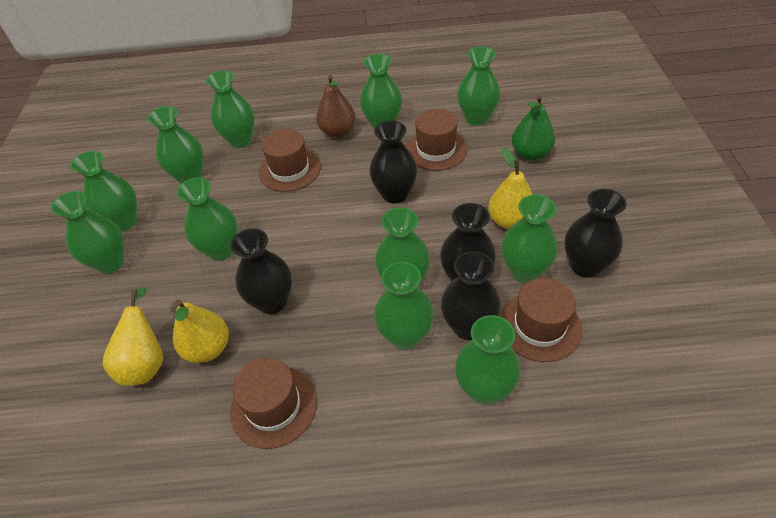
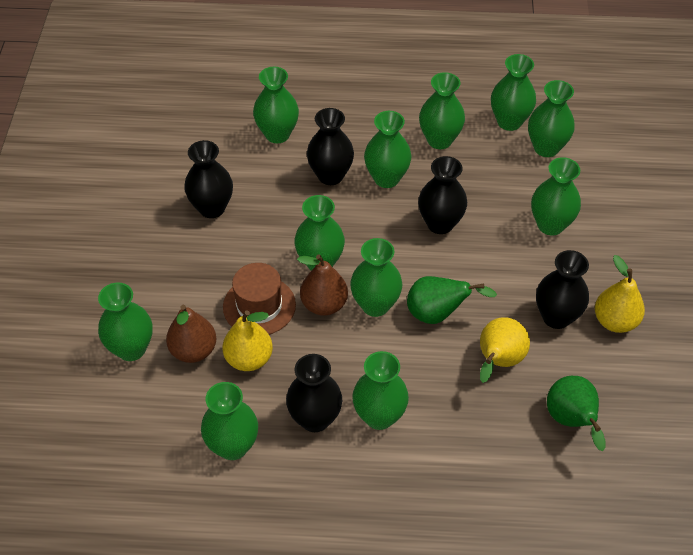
brown hat: [230,358,317,449] [259,129,321,192] [406,109,467,171] [500,278,582,362] = 4 -> [223,263,296,335] = 1
brown pear: [316,75,356,138] = 1 -> [166,305,216,363] [297,254,348,316] = 2
green pear: [512,95,555,160] = 1 -> [407,276,497,324] [547,376,605,451] = 2

